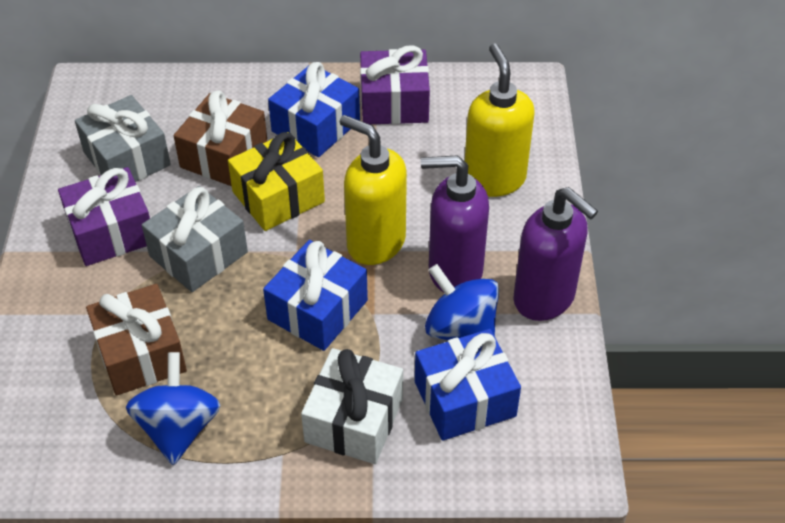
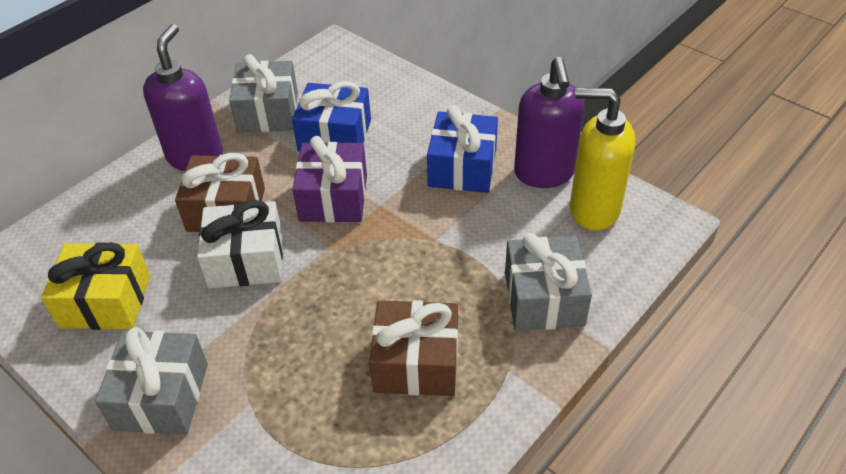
blue gift: [263,240,368,351] [268,62,360,157] [415,329,521,441] = 3 -> [292,81,371,152] [427,105,498,193] = 2
blue spinning top: [126,352,221,465] [425,264,499,340] = 2 -> none = 0
grey gift: [75,95,171,182] [142,186,248,292] = 2 -> [95,327,208,434] [229,54,298,133] [505,233,592,331] = 3
purple gift: [58,167,150,266] [360,45,430,124] = 2 -> [292,136,367,223] = 1
yellow soap dispenser: [340,115,407,265] [465,43,535,197] = 2 -> [570,88,635,231] = 1

